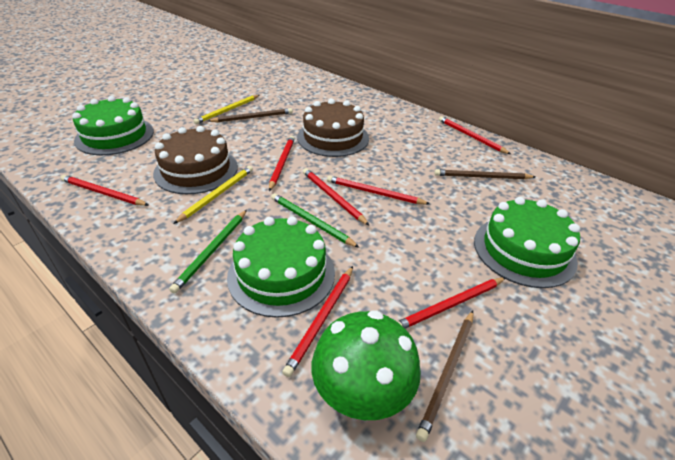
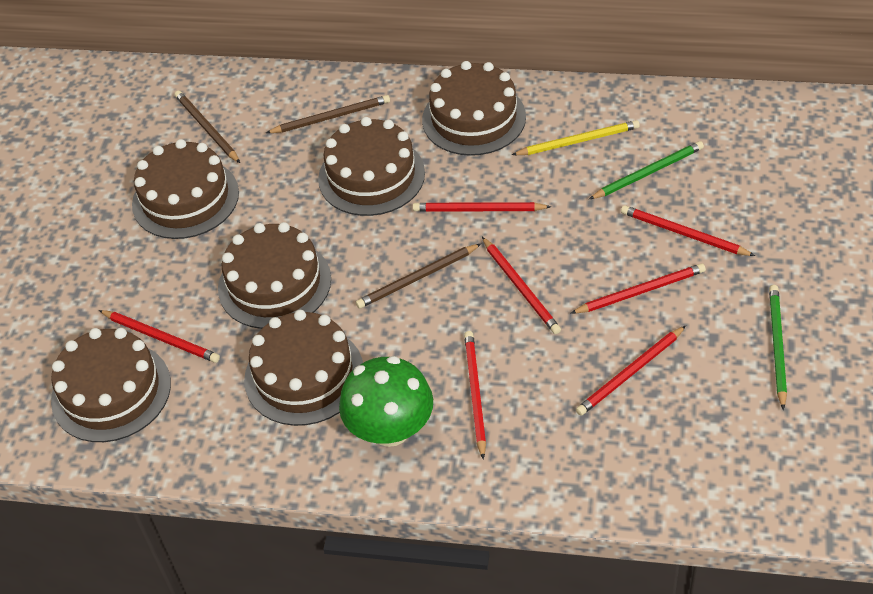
brown cake: [153,126,238,194] [297,99,369,157] = 2 -> [51,328,171,442] [132,139,239,239] [218,222,331,329] [244,310,363,426] [318,117,425,216] [422,61,526,156] = 6
green cake: [72,96,154,155] [227,216,335,318] [474,197,580,288] = 3 -> none = 0
yellow pencil: [173,166,253,224] [193,95,259,124] = 2 -> [512,120,640,155] = 1

